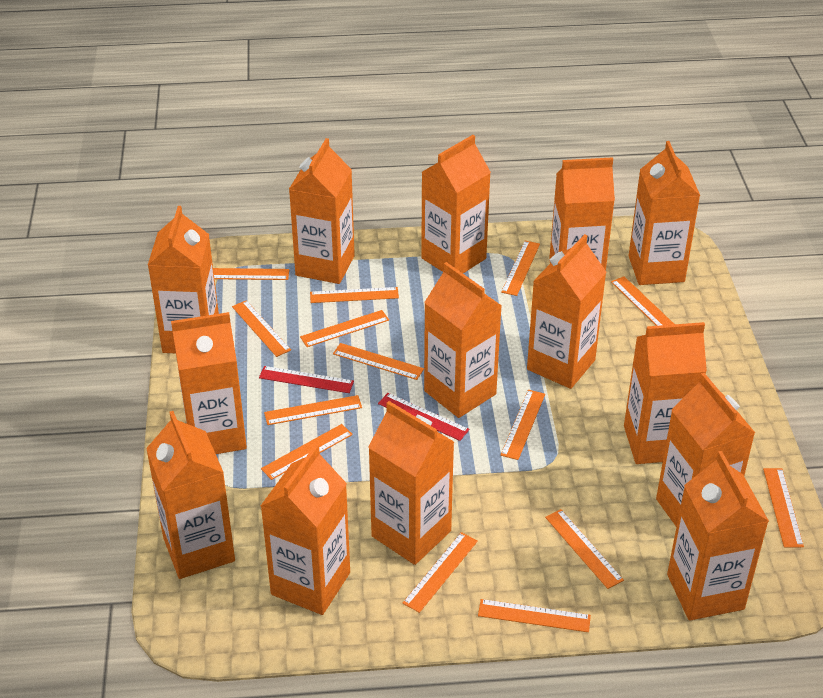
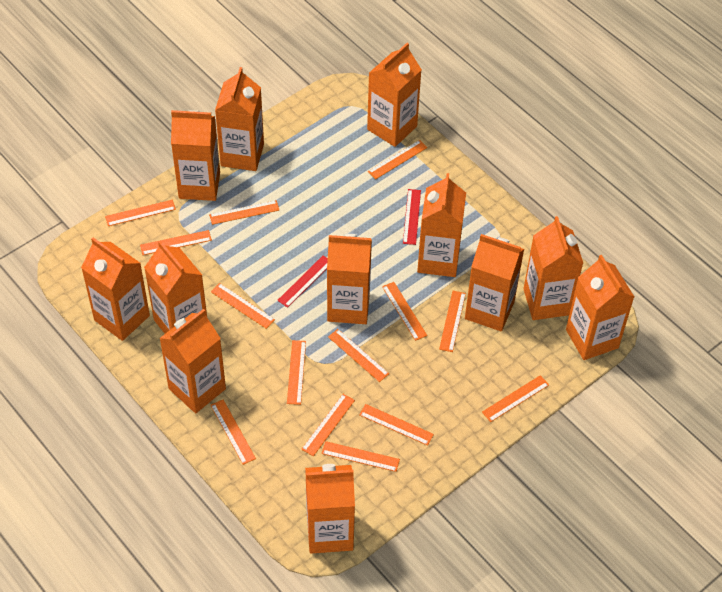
orange carton: [146,411,235,579] [148,206,219,353] [171,312,247,454] [261,444,350,615] [289,138,355,284] [368,401,454,565] [421,135,491,273] [424,262,502,418] [527,234,606,389] [549,157,615,270] [624,322,707,464] [629,141,700,285] [656,373,755,527] [667,451,769,621] = 14 -> [81,237,150,341] [144,240,207,334] [159,309,226,413] [171,110,220,201] [215,67,264,171] [305,464,355,554] [327,234,372,324] [367,43,422,147] [417,173,466,277] [465,234,524,331] [523,216,583,320] [566,255,634,360] = 12

